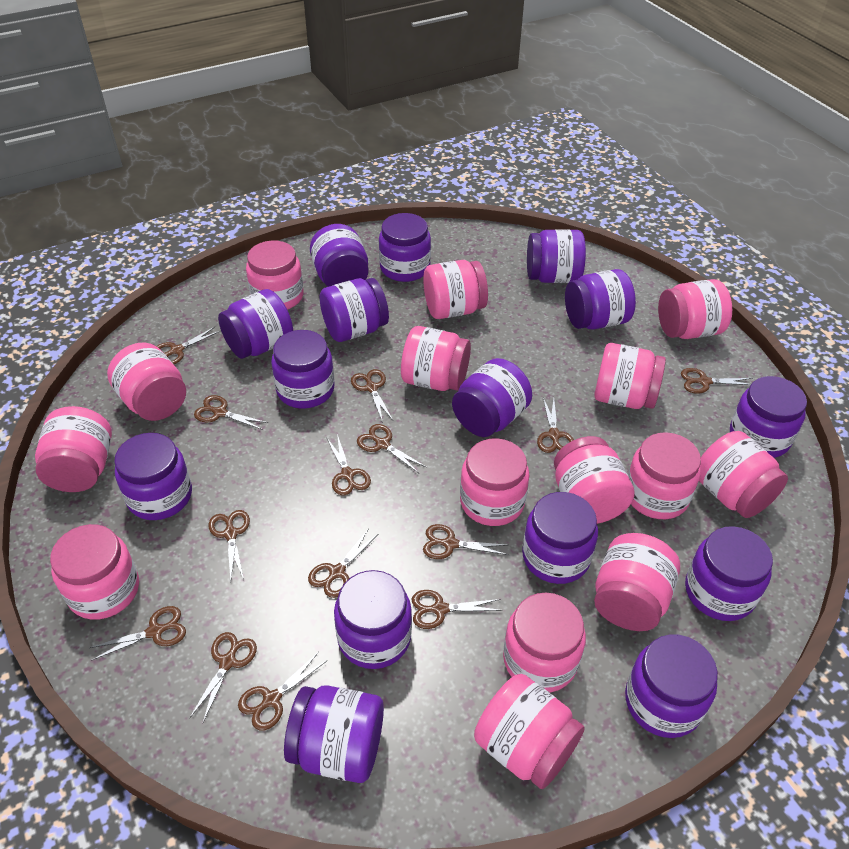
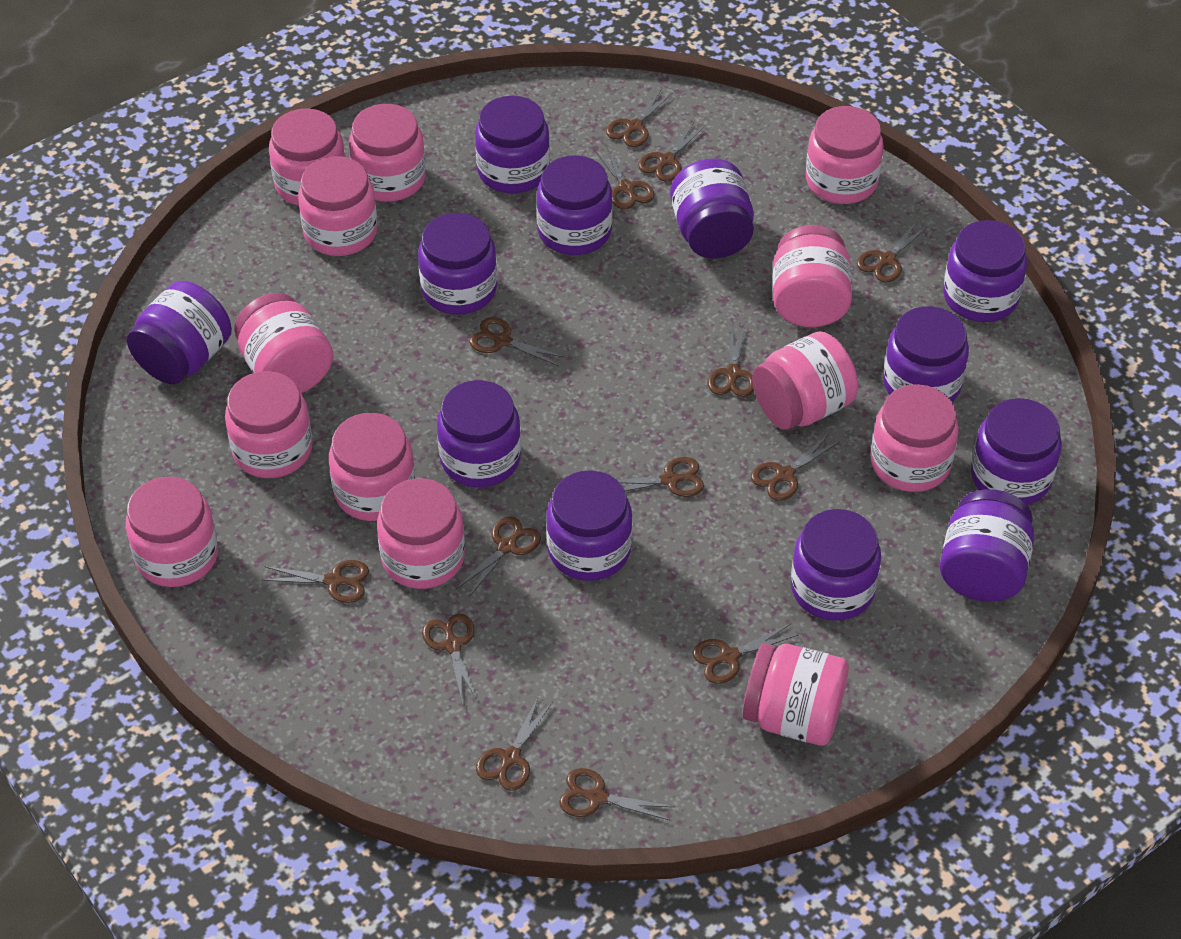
pink jar: [35,406,112,492] [50,524,139,620] [107,342,186,421] [246,241,304,310] [401,326,471,391] [424,260,488,319] [460,438,529,526] [474,674,585,789] [503,593,586,693] [554,436,635,524] [594,343,666,409] [594,533,680,631] [628,432,701,519] [658,279,732,339] [699,431,788,518] = 15 -> [125,476,218,587] [225,371,313,478] [234,293,333,393] [269,108,345,206] [298,156,378,256] [329,413,415,521] [349,104,426,202] [377,478,465,589] [743,643,849,746] [752,331,858,430] [773,225,852,327] [806,106,883,204] [870,384,959,492] = 13
purple jar: [114,433,192,520] [218,289,293,359] [271,330,334,408] [284,685,384,783] [310,224,368,287] [320,278,389,342] [334,570,412,669] [379,213,431,282] [452,358,532,437] [522,492,598,584] [527,229,586,283] [565,269,636,329] [625,634,718,738] [685,526,773,621] [730,376,807,458] = 15 -> [127,281,232,384] [418,213,497,315] [437,380,521,488] [475,96,550,194] [537,155,613,255] [546,470,632,581] [670,159,754,259] [791,509,881,621] [883,306,969,402] [940,489,1034,602] [943,220,1027,322] [971,398,1062,505] = 12

